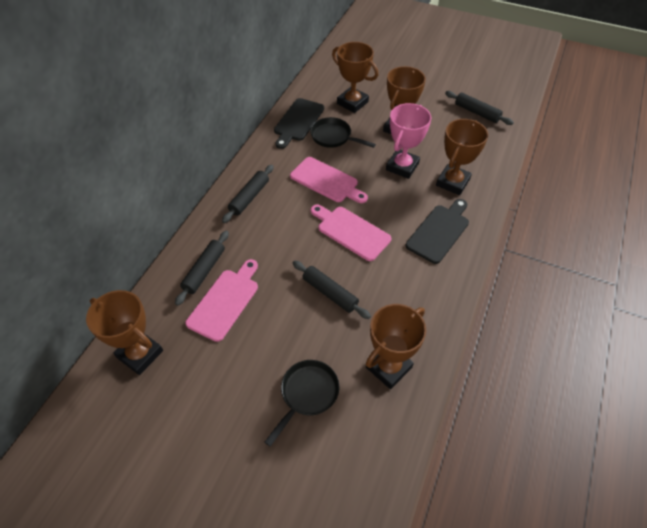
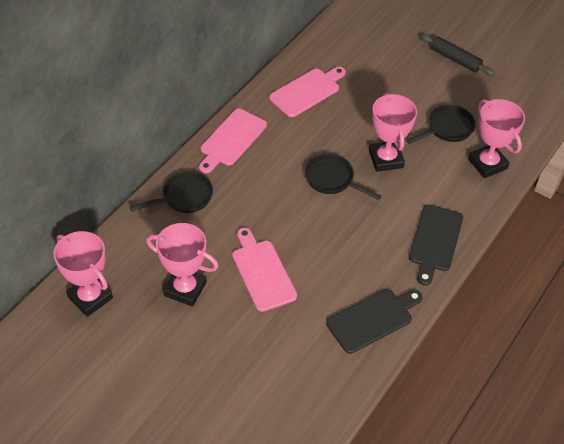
black pan: [265,360,339,447] [310,117,376,148] = 2 -> [130,171,213,213] [305,154,382,200] [406,105,476,144] = 3
black rolling pin: [175,231,229,306] [222,165,274,223] [293,261,371,319] [445,91,514,125] = 4 -> [420,34,495,76] = 1
brown trophy: [86,290,163,375] [332,42,378,113] [366,304,427,389] [383,66,426,134] [436,119,488,195] = 5 -> none = 0
pink trophy: [386,103,431,179] = 1 -> [54,231,113,317] [146,223,219,307] [369,93,417,172] [468,99,525,178] = 4

